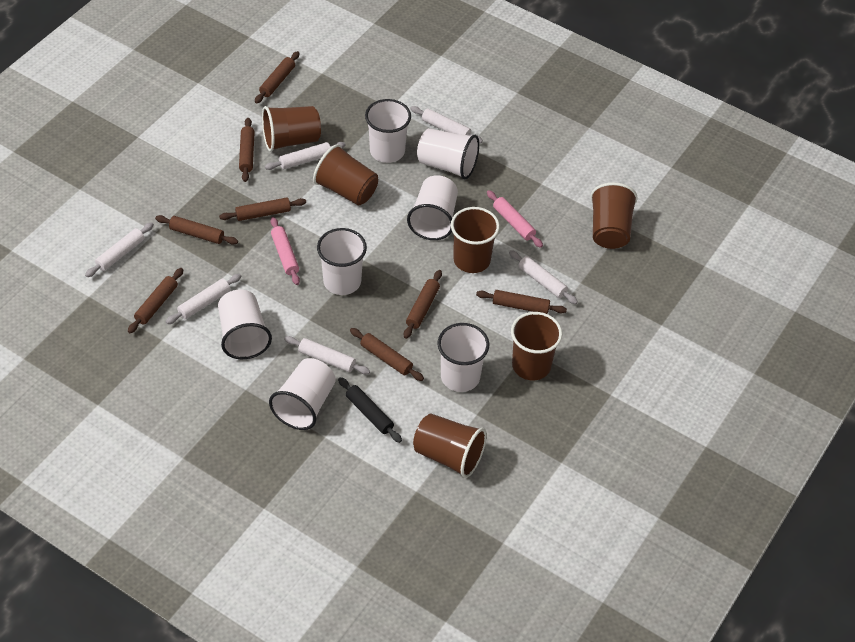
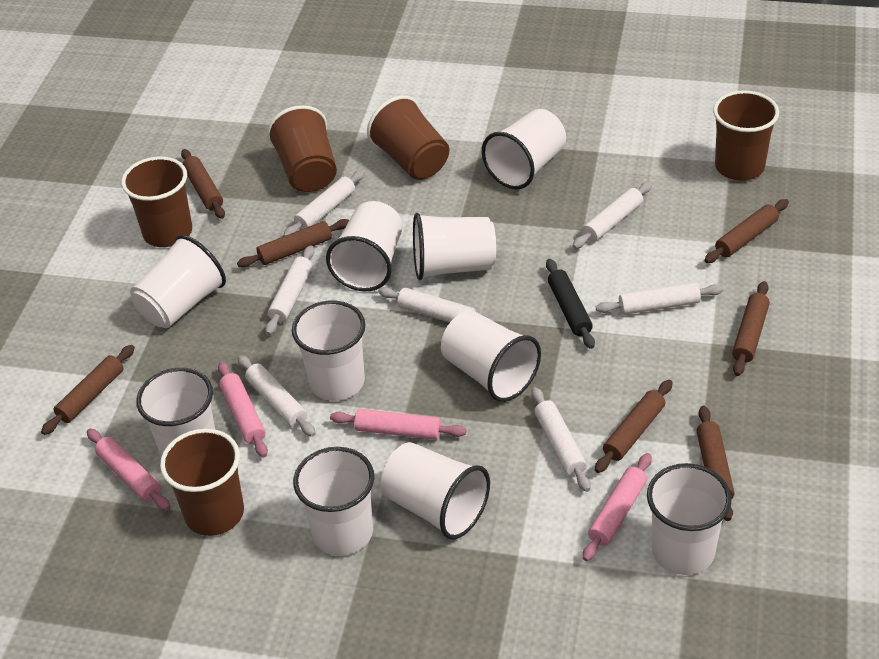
brown cup: [262,106,321,152] [313,144,378,206] [413,414,487,478] [451,207,500,273] [511,312,562,380] [590,182,638,249] = 6 -> [121,157,192,247] [160,429,244,536] [267,105,337,192] [367,96,449,180] [713,90,779,181] = 5
brown rolling pin: [128,268,183,333] [155,215,238,245] [219,198,306,221] [239,118,255,182] [255,51,299,103] [350,328,424,381] [404,270,442,339] [476,290,567,314] = 8 -> [41,345,135,435] [181,149,225,219] [237,219,349,268] [595,380,672,473] [697,406,735,521] [704,199,789,263] [732,281,770,376] = 7
pink rolling pin: [270,217,300,285] [487,190,543,248] = 2 -> [87,429,170,511] [218,362,268,457] [330,409,466,440] [583,453,652,561] = 4
white cup: [218,290,272,359] [269,358,336,430] [317,228,367,295] [365,99,411,163] [407,175,458,240] [417,128,479,180] [437,323,489,392] = 7 -> [130,235,226,328] [136,368,215,457] [292,301,366,401] [293,447,374,556] [326,201,403,291] [381,442,490,540] [413,213,496,280] [441,310,541,402] [482,109,566,189] [647,463,732,575] = 10
white rolling pin: [85,222,154,277] [165,274,242,324] [265,142,345,170] [284,336,370,374] [410,106,483,143] [509,250,578,304] = 6 -> [238,355,316,437] [265,245,314,335] [283,170,365,236] [378,287,493,323] [531,387,591,492] [573,182,652,249] [596,282,723,315] = 7

